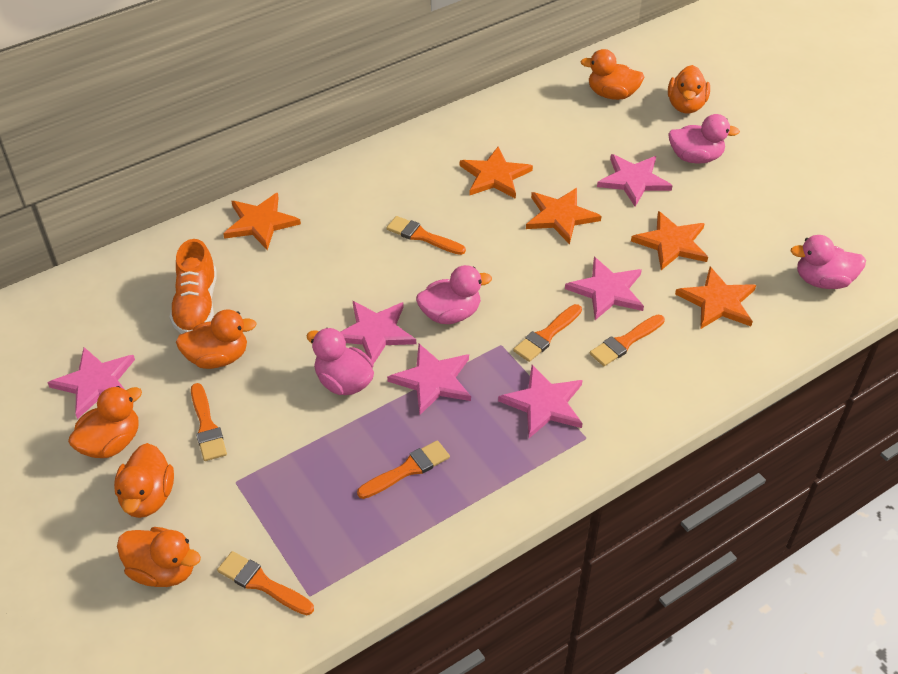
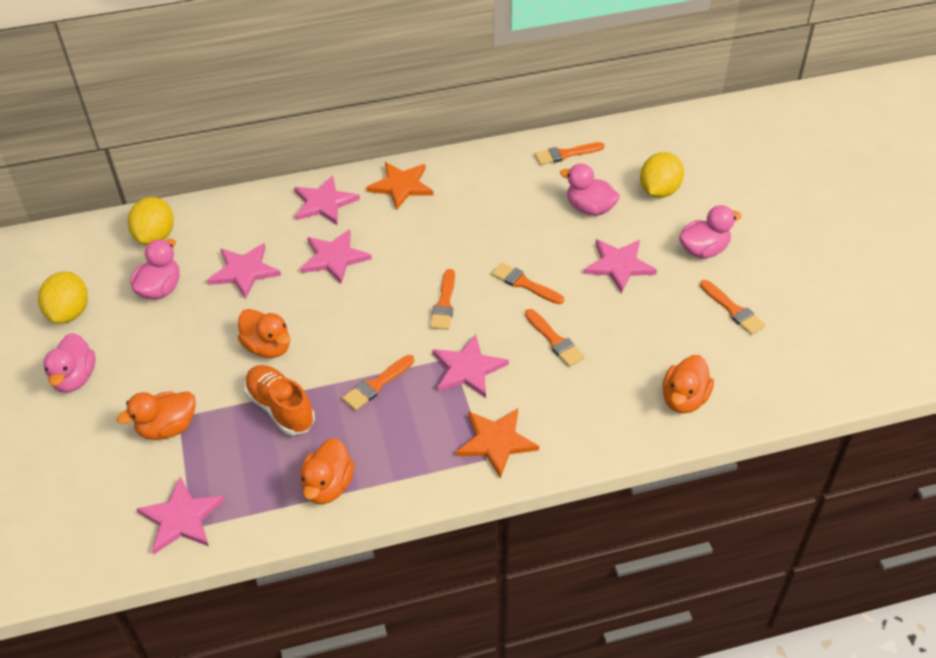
orange duck: [68,386,142,458] [114,443,174,518] [117,527,201,587] [176,310,257,369] [580,49,645,100] [668,65,710,113] = 6 -> [117,391,196,440] [238,309,290,358] [300,438,354,504] [662,355,714,413] = 4
orange star: [223,193,301,250] [460,147,533,199] [526,188,602,244] [631,211,708,270] [675,267,756,329] = 5 -> [366,162,433,210] [456,408,539,478] = 2
yellow lemon: none = 0 -> [38,272,88,324] [128,197,174,245] [640,152,684,198] = 3

